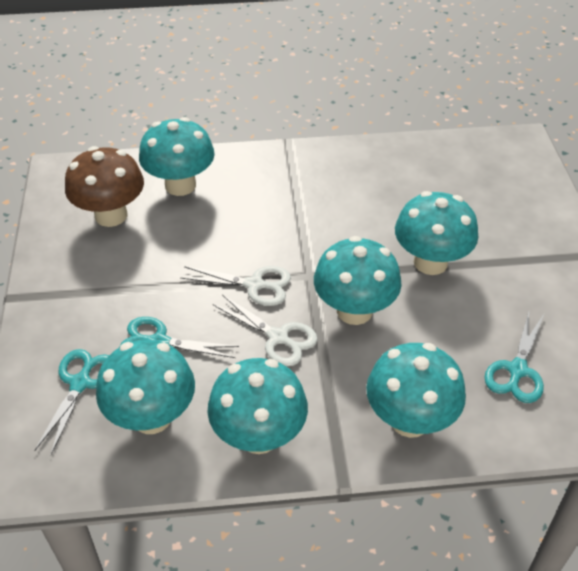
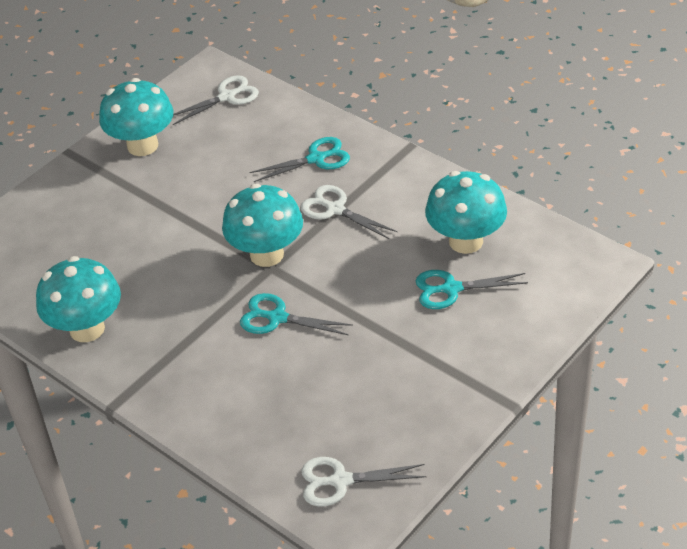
brown mushroom: [65,146,144,227] = 1 -> none = 0
turquoise mushroom: [96,340,195,434] [139,117,215,196] [208,358,308,454] [314,236,402,325] [366,343,466,438] [395,191,478,275] = 6 -> [36,256,121,342] [99,78,173,156] [222,184,303,267] [425,171,507,254] = 4
white scissors: [181,266,291,306] [213,295,318,366] = 2 -> [173,75,259,125] [300,185,397,239] [301,457,426,506] = 3

